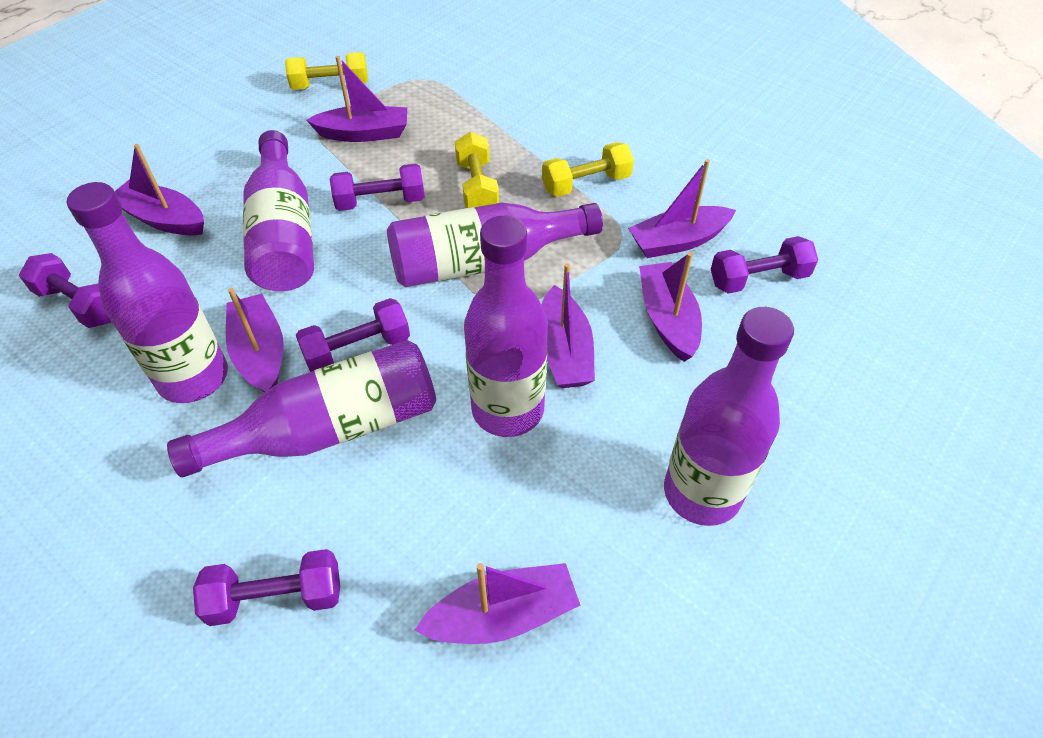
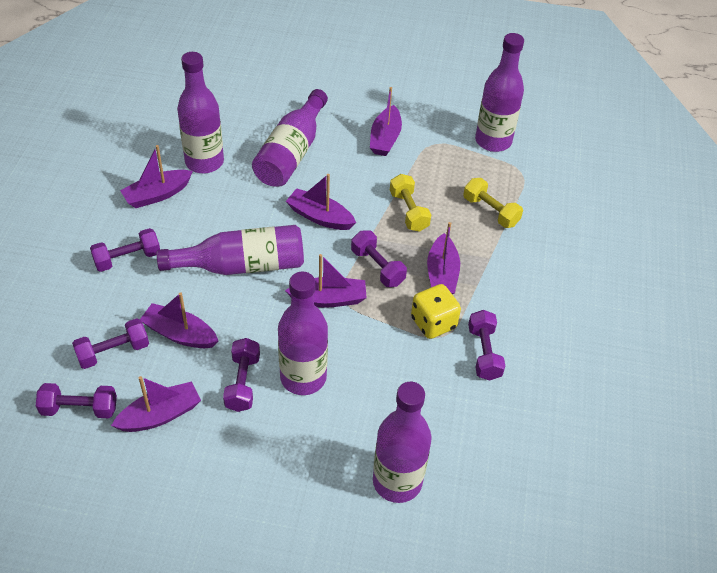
purple dumbbell: [19,253,112,328] [193,549,340,626] [296,298,410,372] [330,164,425,211] [711,236,818,294] = 5 -> [36,383,117,418] [72,318,149,369] [90,228,160,272] [223,338,260,412] [351,230,407,287] [468,310,505,381] = 6
yellow dice: none = 0 -> [411,284,461,339] = 1
yellow dumbbell: [285,52,368,90] [455,132,499,208] [542,142,634,197] = 3 -> [390,174,431,232] [463,178,523,228] = 2

